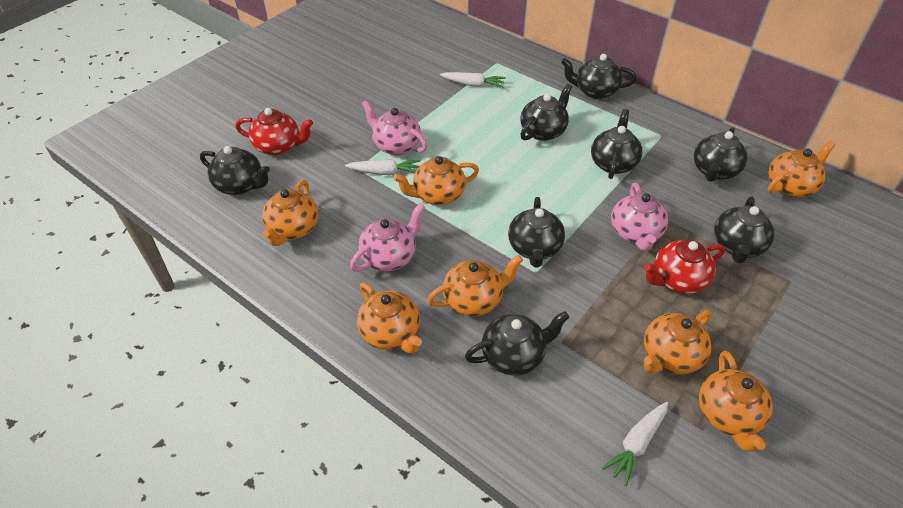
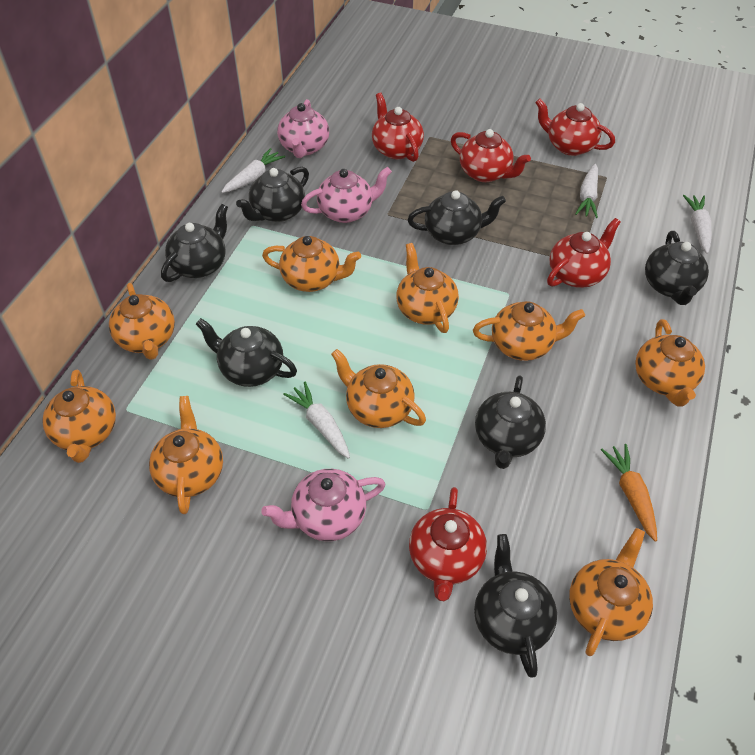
black teapot: [200,146,270,195] [465,311,569,375] [508,197,565,268] [520,83,572,141] [561,54,636,99] [591,109,642,179] [694,127,748,182] [714,196,775,263] = 8 -> [161,204,228,282] [196,318,297,387] [236,167,309,222] [408,190,506,245] [474,534,557,678] [475,375,546,469] [645,231,709,305] = 7
orange carrot: none = 0 -> [601,444,657,542] = 1
orange teapot: [262,180,318,246] [357,283,422,354] [393,156,479,205] [427,255,523,316] [643,310,711,375] [699,351,773,451] [768,141,836,197] = 7 -> [42,370,116,463] [109,283,175,360] [149,396,223,514] [262,236,361,292] [331,349,426,428] [396,243,459,333] [473,301,585,361] [569,528,653,656] [635,319,705,407] = 9
red teapot: [235,108,313,155] [644,240,725,294] = 2 -> [372,93,424,162] [409,487,487,601] [451,129,531,182] [535,98,615,156] [547,218,620,288] = 5
white carrot: [345,159,421,175] [440,72,506,88] [602,402,668,486] = 3 -> [222,148,285,193] [283,382,350,459] [575,164,598,218] [683,195,712,254] = 4

